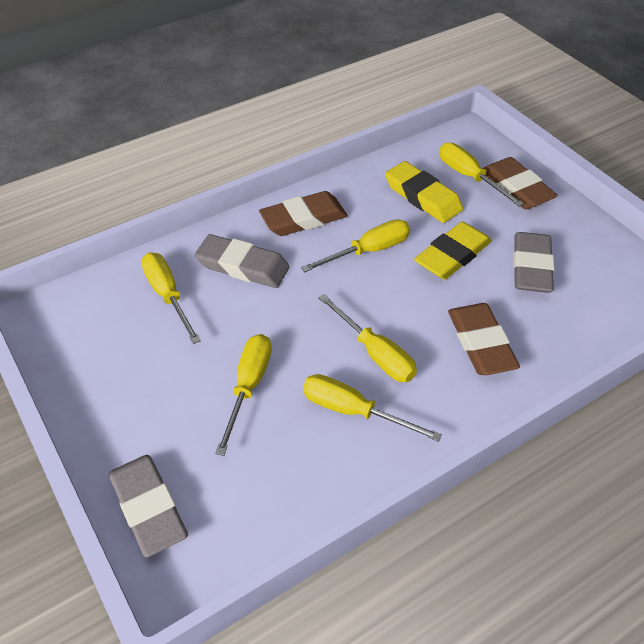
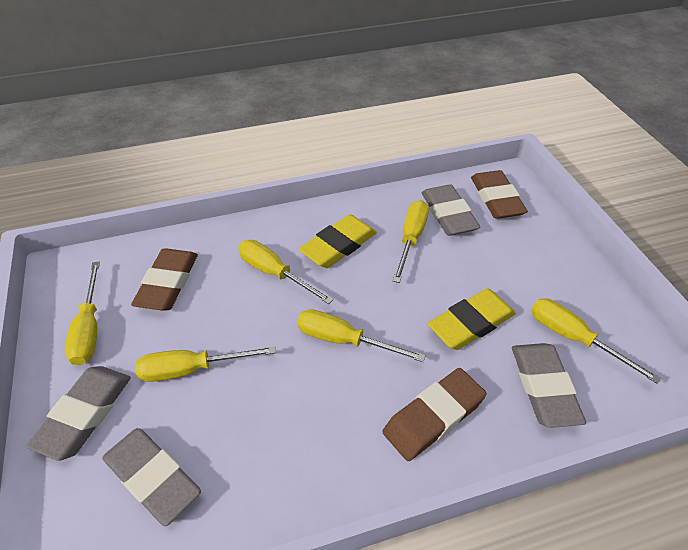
grey eraser: [109,455,188,557] [195,234,290,288] [513,232,555,293] = 3 -> [26,366,131,461] [102,428,201,526] [422,184,480,236] [512,343,586,428] = 4

